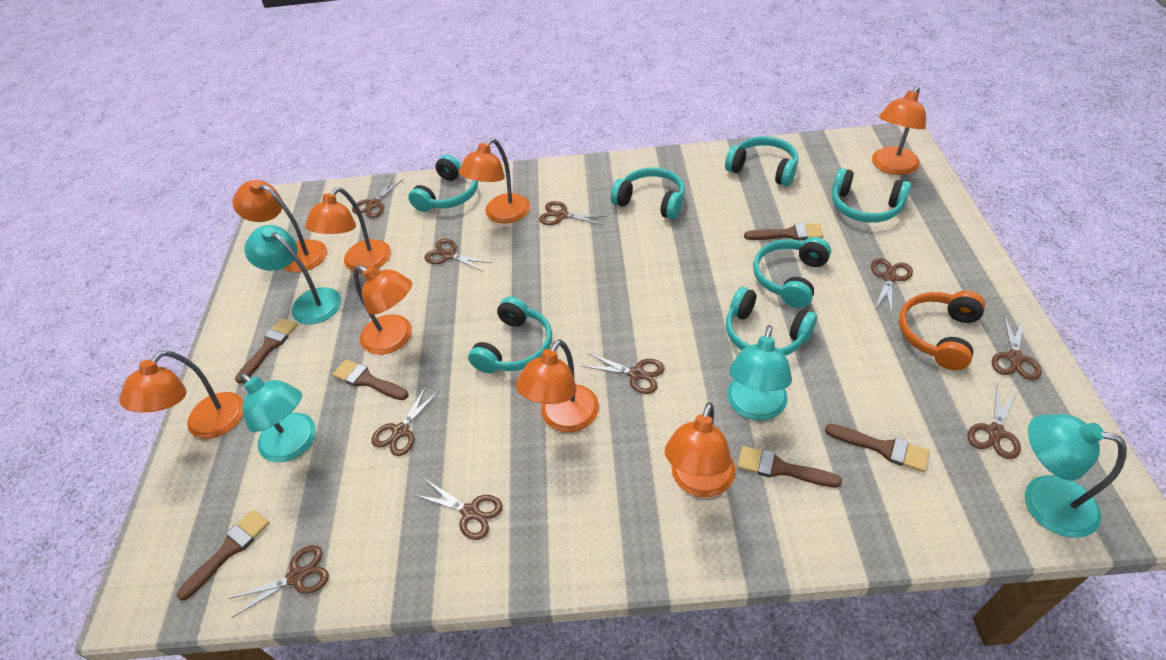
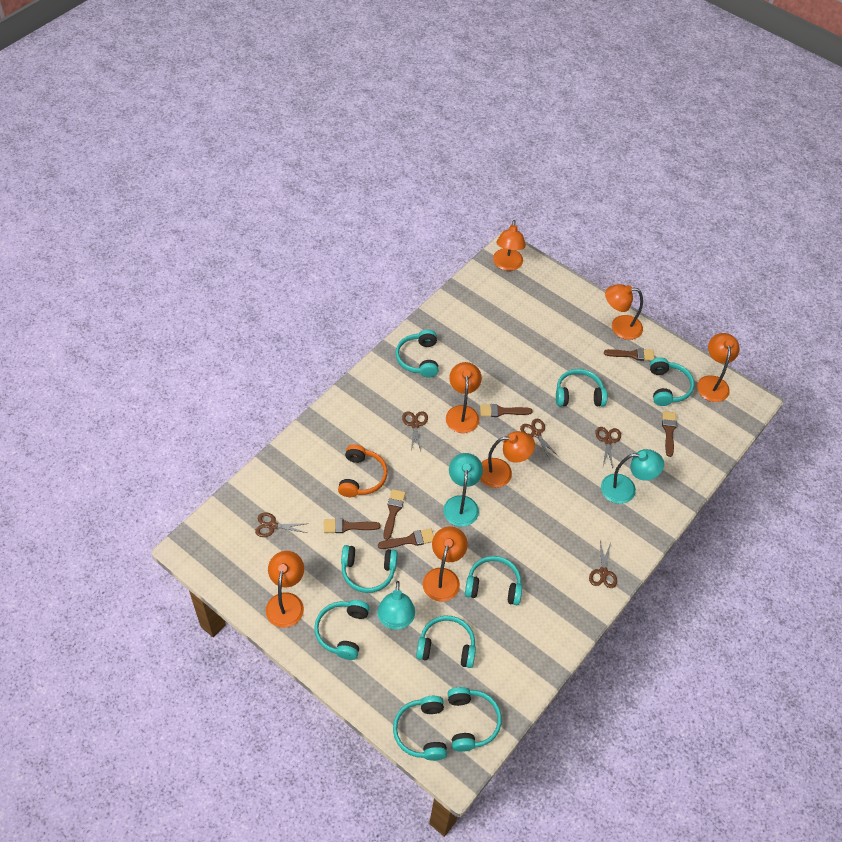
brown scissors: [228,545,329,618] [352,177,403,218] [371,385,440,456] [415,479,503,540] [424,239,492,272] [539,201,607,225] [582,353,665,394] [871,258,913,313] [967,383,1021,459] [992,315,1042,380] = 10 -> [255,512,309,537] [402,411,428,450] [520,419,558,459] [589,541,617,588] [595,427,621,468] = 5
orange lamp: [119,350,243,439] [232,180,327,273] [305,187,391,273] [353,265,412,355] [459,138,530,224] [516,339,599,432] [664,402,736,498] [872,86,926,175] = 8 -> [266,551,304,628] [423,526,468,602] [446,362,482,433] [480,431,535,488] [493,220,526,271] [605,284,643,340] [697,333,740,402] = 7
turquoise headphones: [408,154,478,212] [468,297,552,373] [611,167,685,220] [725,136,798,186] [726,287,817,356] [753,237,831,308] [832,168,911,223] = 7 -> [314,600,370,660] [341,545,398,593] [393,696,447,761] [395,329,439,378] [416,616,476,668] [448,687,502,752] [465,556,522,605] [556,369,607,407] [650,357,694,406] = 9
turquoise lamp: [239,373,316,462] [244,225,341,325] [727,325,792,421] [1025,414,1127,538] = 4 -> [377,581,415,630] [443,453,483,527] [601,449,664,504] = 3

